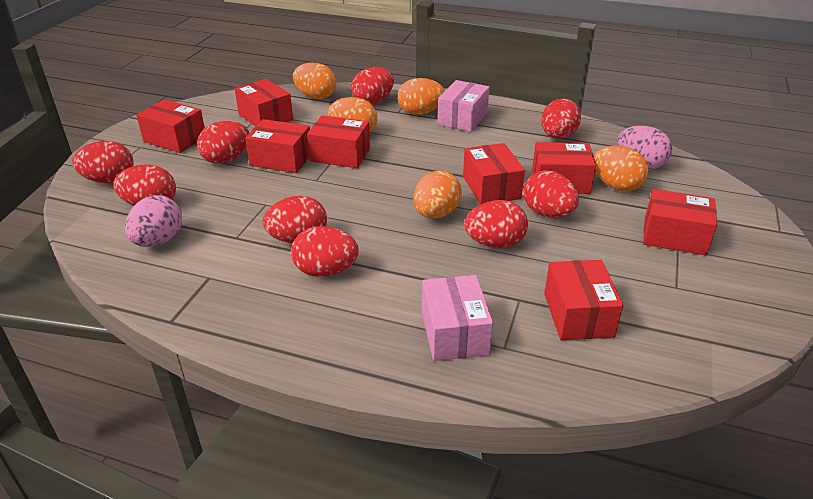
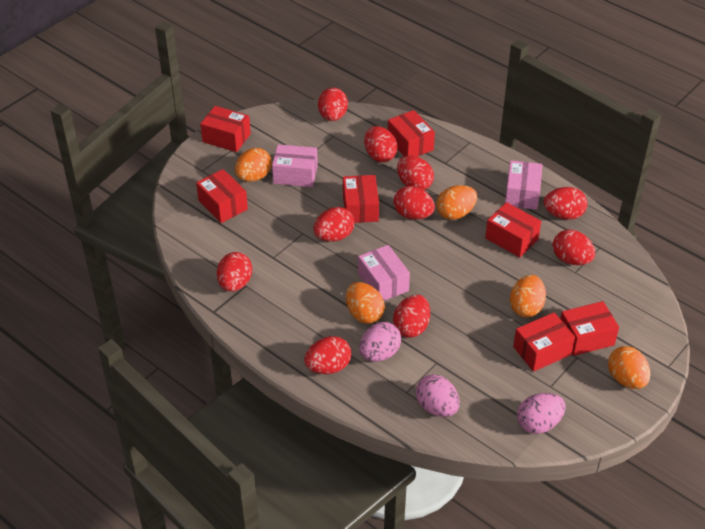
pink box: [422,275,493,361] [437,80,490,132] = 2 -> [272,144,318,187] [358,245,410,301] [505,160,542,210] = 3
pink egg: [125,195,182,247] [618,126,672,169] = 2 -> [359,322,401,362] [416,374,460,417] [517,393,565,434] = 3
red box: [136,99,205,153] [235,79,293,127] [245,119,310,173] [307,115,370,168] [463,143,525,205] [532,142,596,194] [544,260,623,340] [643,189,717,255] = 8 -> [196,169,248,223] [200,106,251,152] [343,175,379,223] [388,110,435,157] [485,202,541,257] [513,312,575,372] [560,301,619,356] = 7
red egg: [72,141,134,183] [113,164,176,206] [197,121,249,164] [263,196,327,243] [291,226,359,277] [351,67,394,104] [464,200,528,248] [523,170,579,217] [541,98,581,139] = 9 -> [217,252,252,292] [304,336,351,374] [313,207,355,242] [318,88,348,121] [364,126,397,162] [393,186,435,220] [393,295,430,338] [397,155,434,190] [544,187,588,220] [553,229,595,265] = 10

